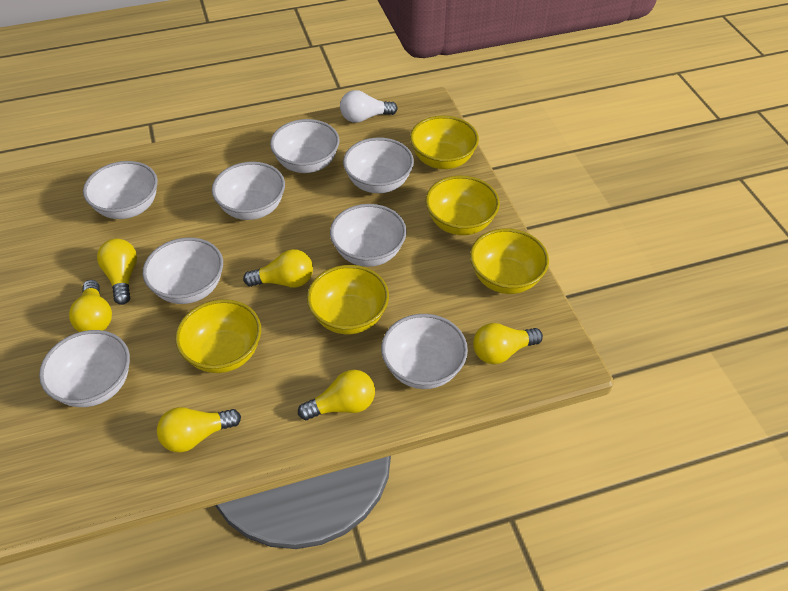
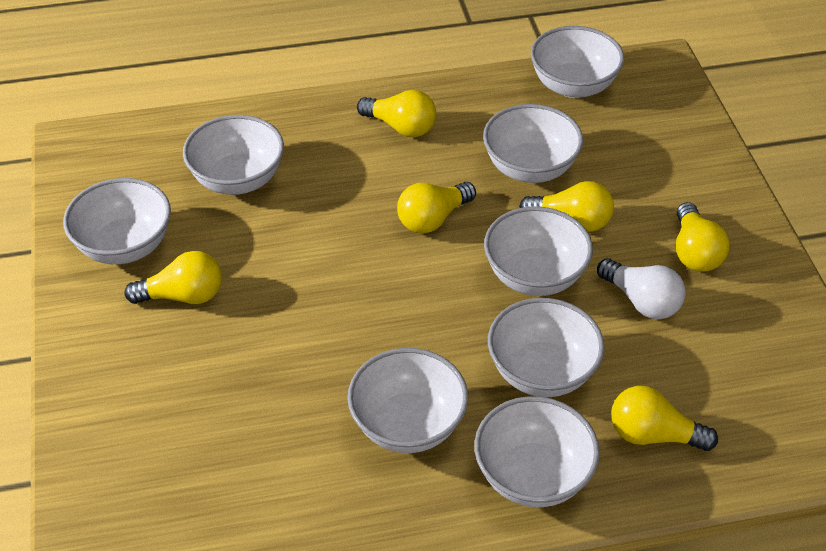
yellow bowl: [175,299,261,373] [307,265,389,334] [410,116,479,169] [425,176,500,235] [470,229,549,294] = 5 -> none = 0

